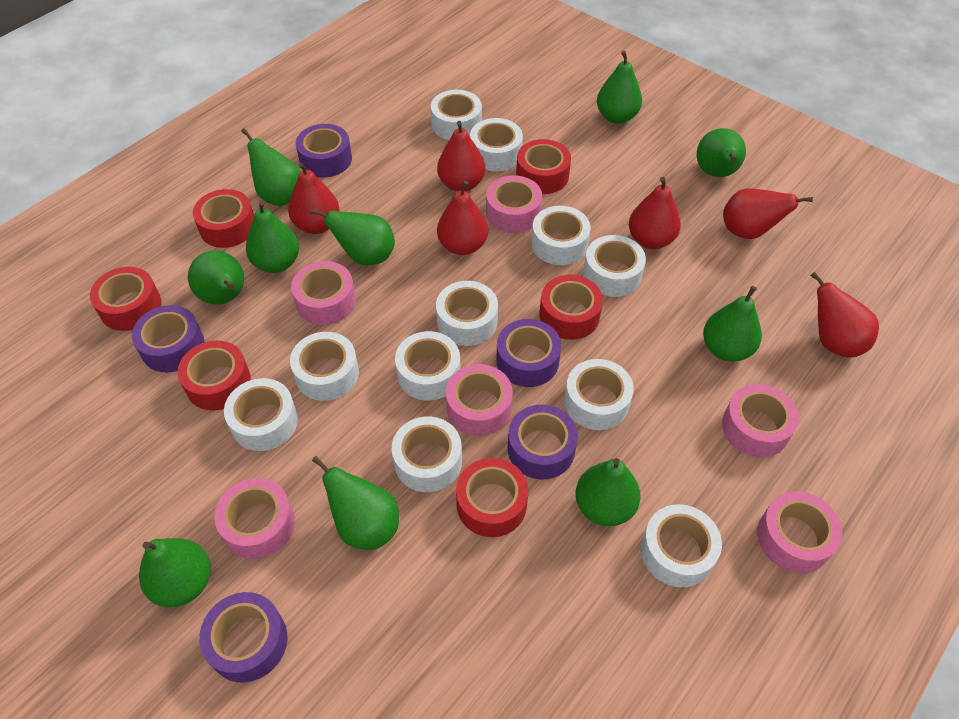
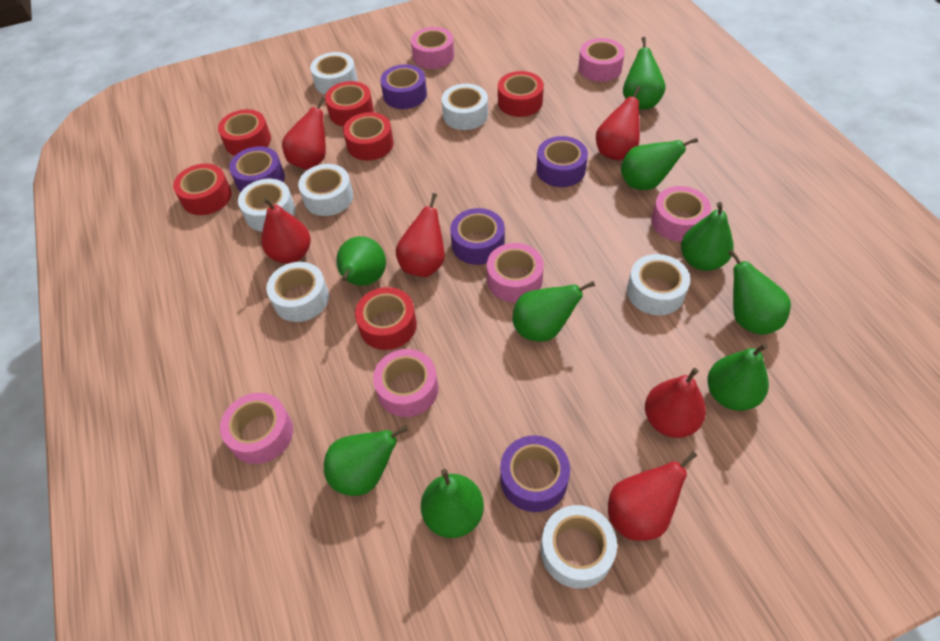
green pear: [139,538,211,607] [188,251,244,305] [241,128,301,206] [246,201,299,273] [311,209,395,265] [312,456,399,550] [576,458,641,526] [597,51,642,124] [697,128,746,177] [703,286,762,362] = 10 -> [324,425,408,496] [336,236,386,286] [421,469,484,538] [512,281,595,342] [621,138,698,190] [623,37,665,109] [681,202,734,271] [707,343,769,411] [728,250,791,335] = 9
white tape: [224,378,298,451] [290,332,359,401] [392,416,462,492] [395,331,461,400] [431,90,482,140] [436,281,498,346] [470,118,523,171] [531,206,591,265] [564,359,634,430] [583,235,646,297] [641,504,722,587] = 11 -> [238,179,295,232] [266,262,329,322] [298,164,353,216] [310,52,357,95] [441,84,488,130] [541,505,617,589] [627,254,690,315] = 7

